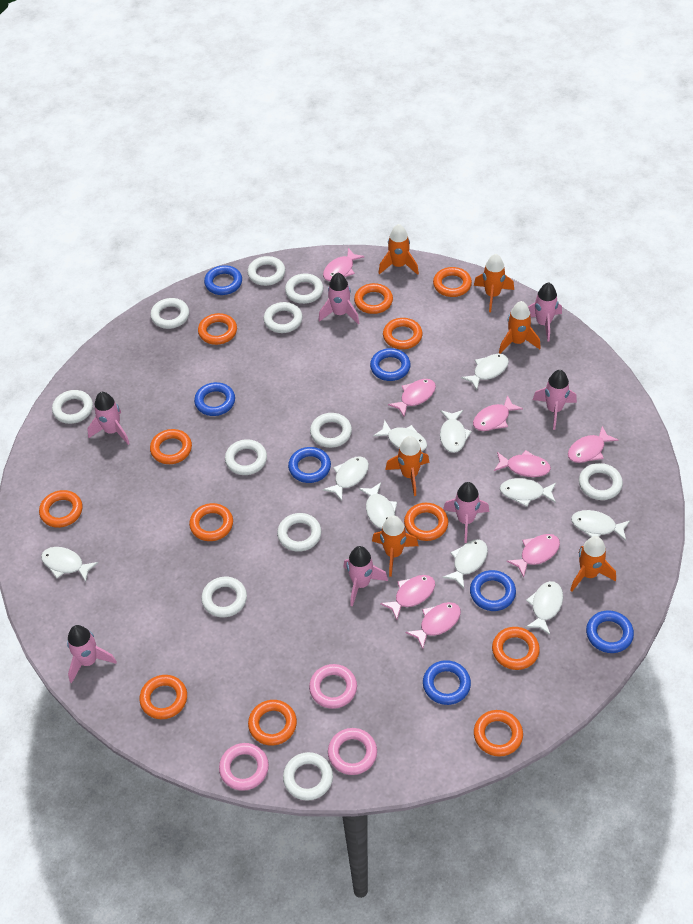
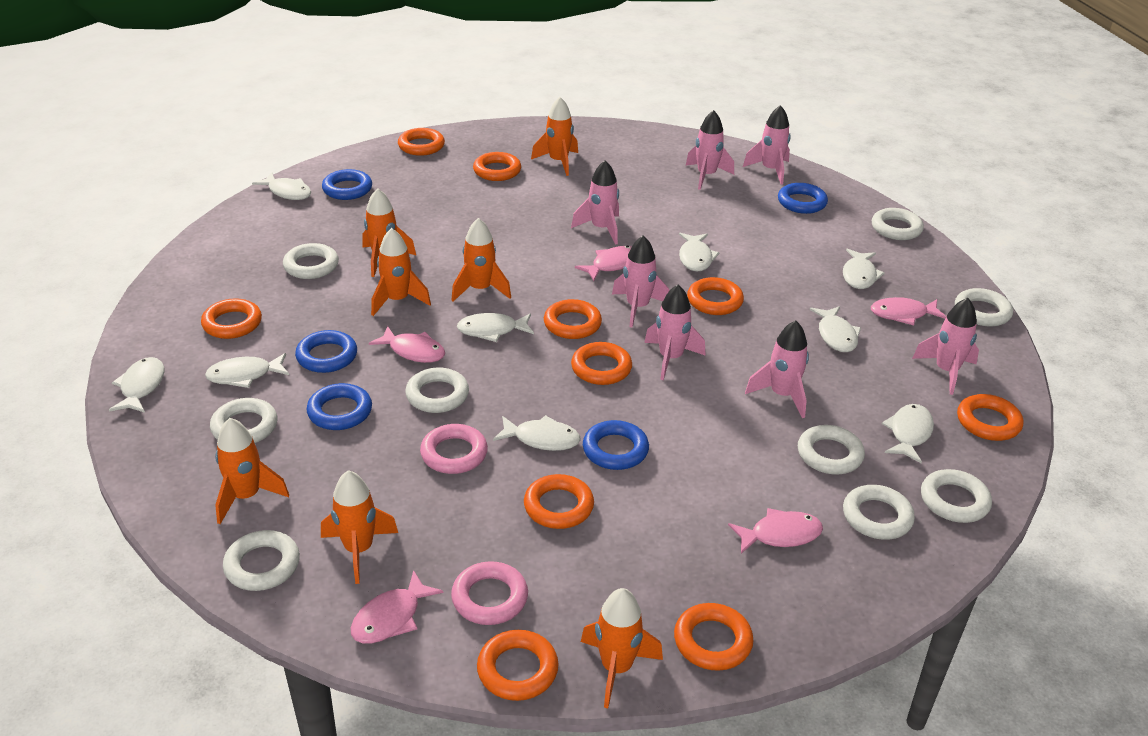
blue ring: [194,382,235,416] [204,265,242,295] [288,447,331,483] [370,348,411,381] [423,660,471,705] [470,570,516,611] [586,610,634,653] = 7 -> [295,330,357,373] [307,383,372,430] [322,169,372,200] [583,420,649,470] [778,183,828,214] = 5
orange ring: [39,490,82,528] [139,675,187,719] [150,429,192,464] [189,503,233,541] [198,313,237,345] [248,700,297,746] [354,283,393,314] [383,318,422,349] [404,503,448,541] [433,267,472,297] [474,710,523,757] [492,627,540,670] = 12 -> [201,298,262,339] [398,128,445,156] [473,152,521,181] [477,630,559,701] [524,474,594,529] [544,299,602,339] [571,342,632,385] [674,603,753,671] [687,277,744,315] [957,394,1023,441] = 10
orange rocket: [372,515,419,577] [379,224,419,275] [385,436,430,496] [474,254,514,312] [499,301,541,354] [570,536,616,591] = 6 -> [215,418,289,524] [321,470,398,584] [362,188,416,277] [371,228,431,316] [452,218,511,301] [531,97,578,176] [581,588,663,708] = 7
pink fish: [323,248,365,281] [380,575,435,620] [388,379,436,417] [405,602,461,649] [473,395,523,431] [494,450,551,477] [506,534,560,578] [568,426,618,463] = 8 -> [351,570,443,644] [369,326,445,363] [575,245,632,281] [728,508,823,554] [871,297,946,325] = 5
pink ring: [219,743,269,791] [309,664,357,709] [328,728,377,775] = 3 -> [420,424,488,474] [451,561,528,625] = 2
white fish: [41,547,98,582] [323,456,369,501] [359,482,397,529] [373,420,427,451] [440,410,472,453] [442,539,488,589] [461,354,509,390] [500,478,556,507] [525,581,563,635] [571,510,630,541] = 10 -> [109,357,164,413] [205,353,289,388] [252,172,311,200] [457,313,534,342] [493,415,581,451] [679,233,719,272] [810,306,861,352] [843,248,885,289] [882,404,934,463] = 9
white ring: [52,390,93,424] [150,298,189,329] [201,577,247,617] [225,439,267,475] [247,256,285,286] [264,302,303,333] [277,513,321,552] [283,752,333,800] [285,274,323,304] [310,413,352,448] [579,463,623,500] = 11 -> [210,398,277,443] [223,530,300,591] [283,243,339,279] [405,368,469,413] [798,425,865,474] [843,485,915,540] [872,208,924,240] [921,469,992,523] [955,288,1013,326] = 9

